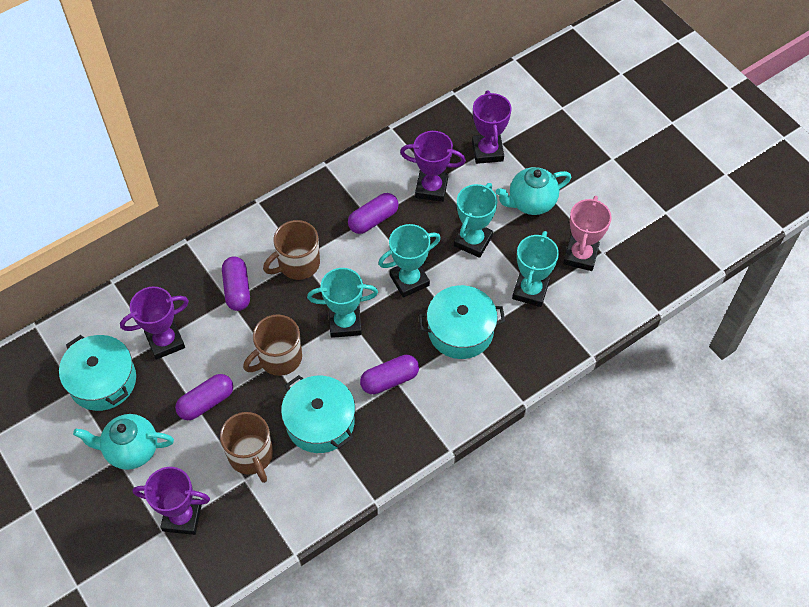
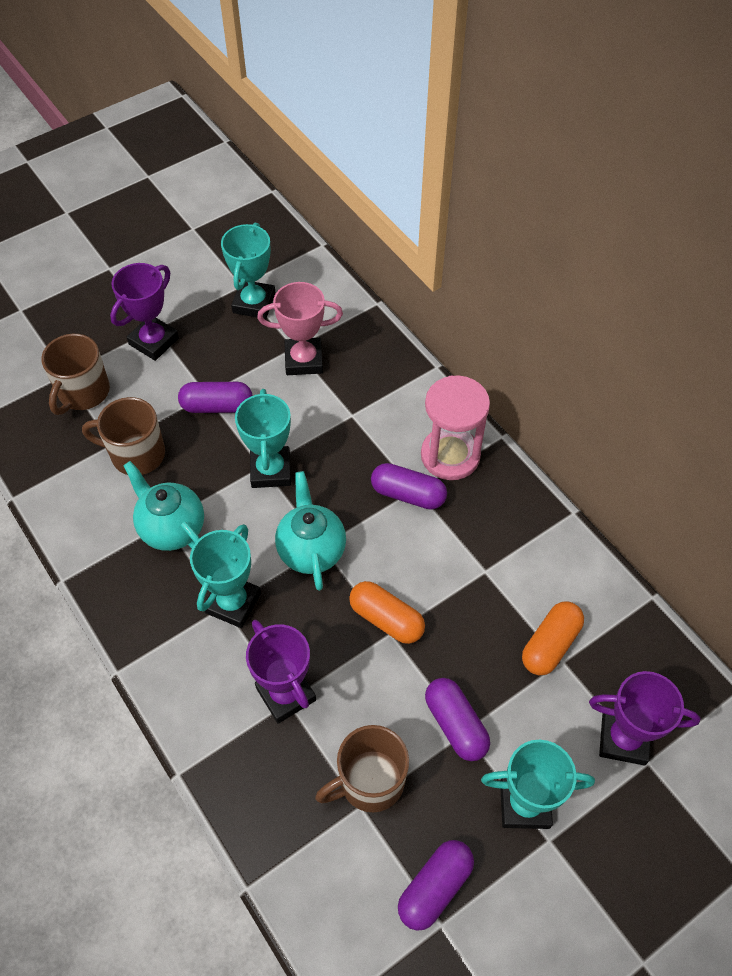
orange capsule: none = 0 -> [349,581,425,644] [522,602,584,675] = 2
pink hourglass: none = 0 -> [421,375,490,480] = 1
purple trophy: [120,286,189,360] [133,467,210,535] [400,131,466,202] [472,90,512,164] = 4 -> [110,263,179,361] [246,620,316,724] [589,671,700,766] = 3
turquoise pot: [59,335,136,411] [281,375,355,453] [419,285,505,359] = 3 -> none = 0

